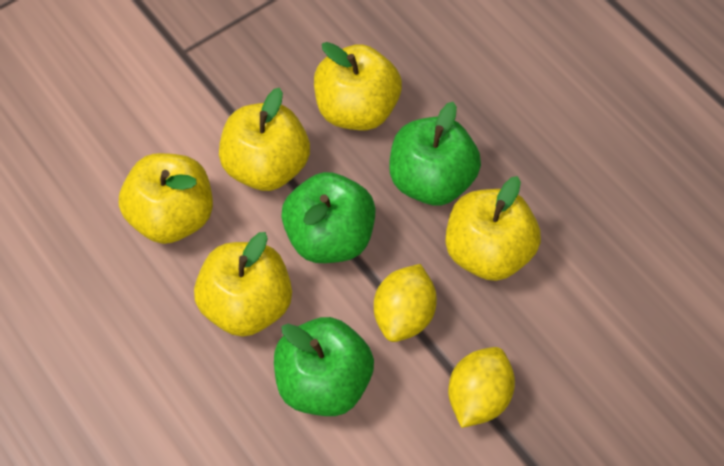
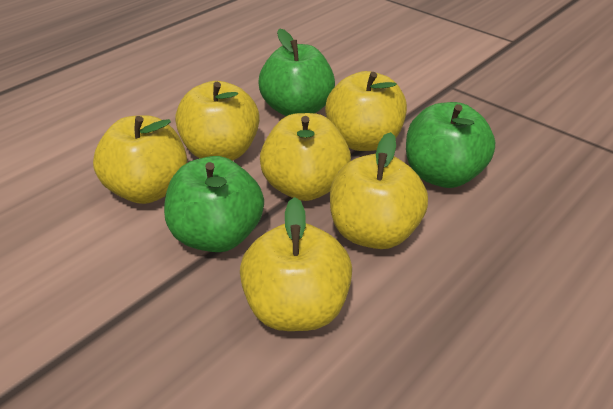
yellow apple: [119,153,213,244] [194,232,292,337] [219,88,310,191] [314,42,402,130] [446,176,541,281] = 5 -> [93,115,187,204] [175,81,260,161] [240,197,352,331] [260,113,351,201] [325,71,407,151] [330,132,428,249] = 6
yellow lemon: [374,264,437,342] [448,347,515,428] = 2 -> none = 0

